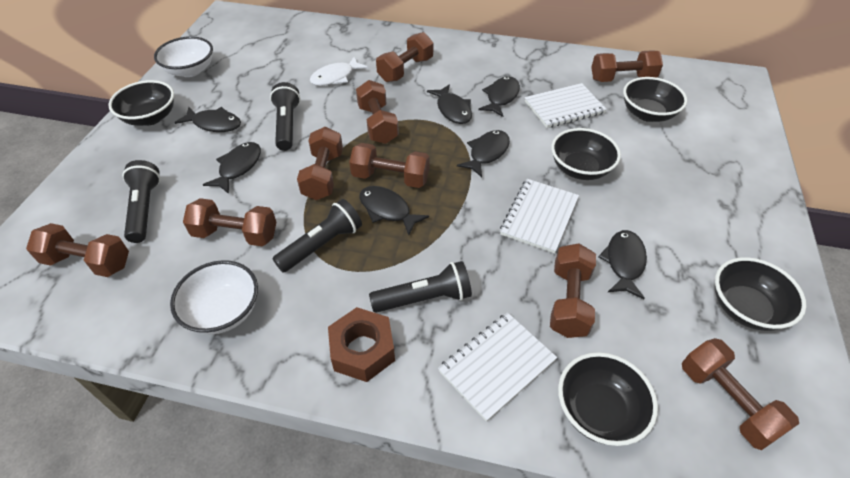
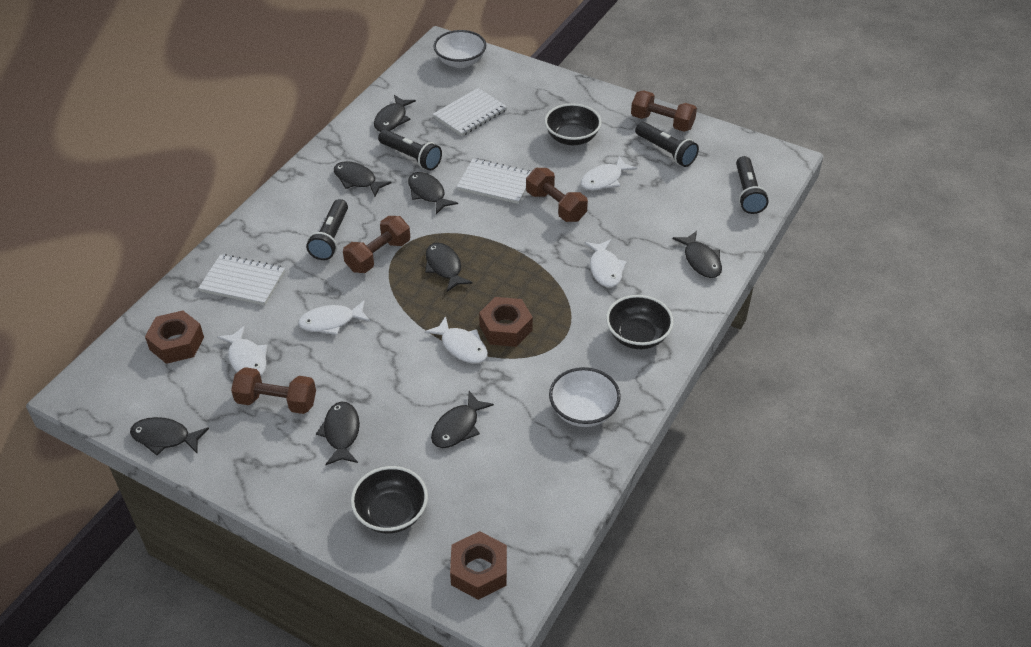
black bowl: [108,80,174,126] [551,128,621,180] [558,352,658,446] [623,77,687,122] [715,257,806,331] = 5 -> [351,466,428,533] [545,103,602,145] [606,295,674,349] = 3
black fish: [174,107,241,132] [203,142,261,194] [359,186,429,235] [427,84,472,124] [457,130,510,177] [478,76,520,117] [598,230,647,299] = 7 -> [130,417,209,455] [316,401,360,465] [334,161,392,196] [374,95,416,132] [408,172,458,214] [425,243,473,292] [431,391,494,448] [673,231,722,278] = 8
brown dumbbell: [26,223,129,277] [183,198,276,246] [297,127,343,200] [349,143,430,188] [356,80,399,144] [376,32,433,82] [550,243,596,338] [591,50,663,82] [682,338,799,450] = 9 -> [231,367,316,414] [343,216,410,273] [526,168,588,222] [631,90,697,132] = 4
brown nut: [328,307,395,382] = 1 -> [145,311,204,364] [450,531,507,600] [479,297,533,347] = 3
white fish: [310,56,368,86] = 1 -> [217,326,267,376] [298,300,370,335] [424,316,488,364] [581,156,637,191] [585,239,627,288] = 5

